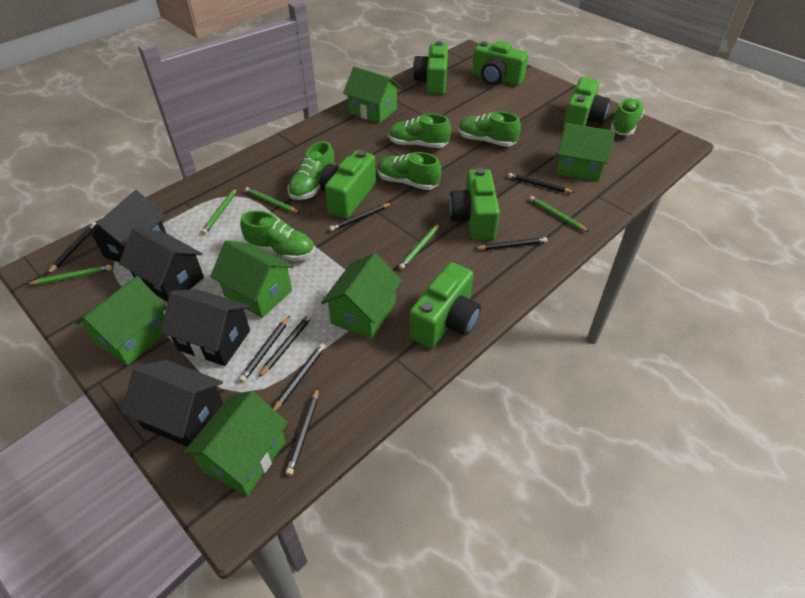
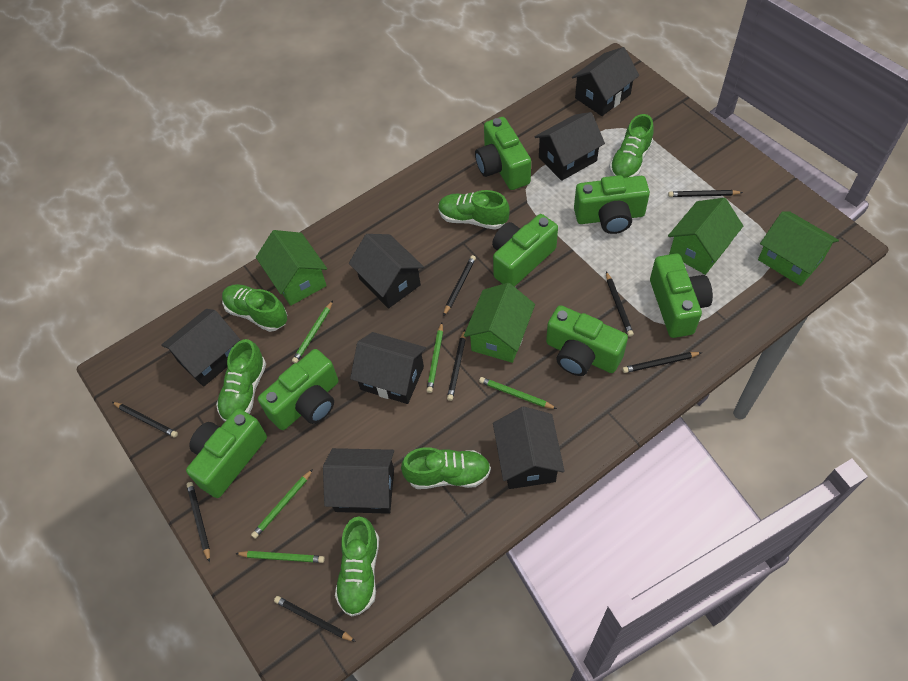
black house: [86,190,166,262] [119,228,204,302] [121,360,224,447] [160,289,250,366] = 4 -> [161,309,240,387] [323,448,394,514] [349,234,424,308] [350,332,426,404] [493,406,565,489] [534,112,605,181] [572,47,639,116] = 7
green camera: [319,150,376,219] [409,262,481,348] [413,41,448,95] [449,168,500,241] [472,41,528,86] [563,77,610,130] = 6 -> [186,408,267,498] [258,349,338,430] [475,117,531,190] [492,214,558,287] [546,305,628,376] [574,175,650,234] [650,254,713,338] = 7
green house: [75,276,167,365] [183,391,288,496] [210,240,294,318] [321,253,402,339] [343,67,401,124] [556,123,616,182] = 6 -> [256,230,327,306] [464,283,535,363] [668,198,743,275] [758,211,839,286] = 4

